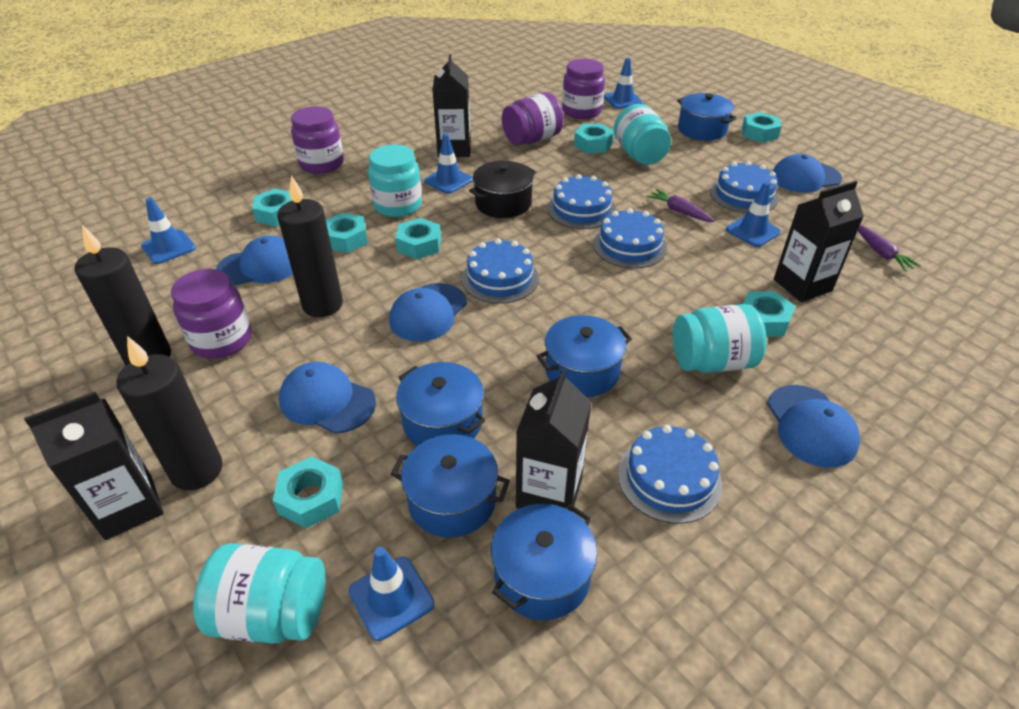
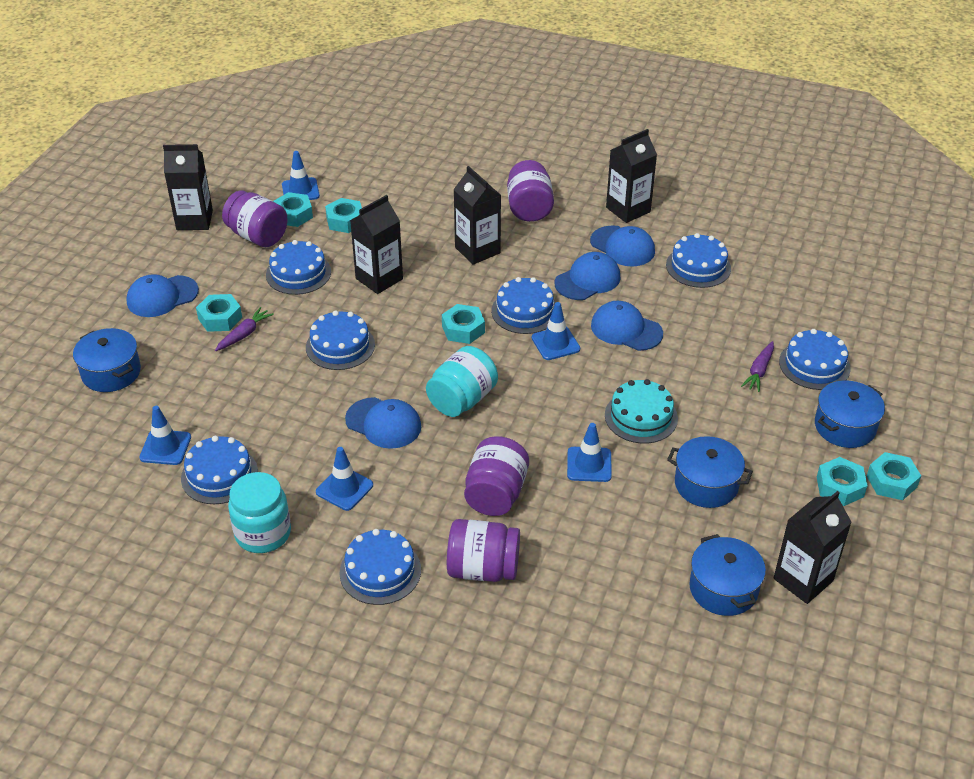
black candle: [74,225,171,365] [116,336,223,490] [277,175,343,317] = 3 -> none = 0
black carton: [24,391,164,540] [432,54,471,157] [516,369,591,512] [774,180,864,302] = 4 -> [163,144,213,230] [350,195,403,294] [453,166,501,265] [606,129,657,223] [773,491,852,604] = 5
black pot: [469,161,536,218] = 1 -> none = 0
blue cake: [462,238,539,304] [547,174,616,229] [593,208,667,269] [618,425,722,524] [710,161,779,213] = 5 -> [181,436,258,504] [266,240,331,295] [306,310,375,370] [339,529,421,605] [491,277,556,334] [666,233,731,288] [779,329,851,390] = 7
blue pot: [391,434,510,538] [396,362,485,446] [491,504,597,620] [537,315,632,397] [677,93,737,141] = 5 -> [73,328,141,392] [667,436,753,508] [689,534,766,616] [815,381,885,448] = 4
turquoise cake: none = 0 -> [605,379,678,444] = 1
turquoise jar: [193,543,325,644] [368,144,422,217] [614,104,671,165] [673,304,767,373] = 4 -> [228,472,291,553] [426,346,498,417] = 2
turquoise nut: [252,189,292,227] [273,456,343,528] [326,213,368,253] [395,218,441,259] [574,123,614,153] [742,112,782,143] [743,291,796,337] = 7 -> [196,294,242,332] [273,192,313,227] [325,198,362,233] [442,304,485,344] [817,457,868,506] [867,452,921,500] = 6

